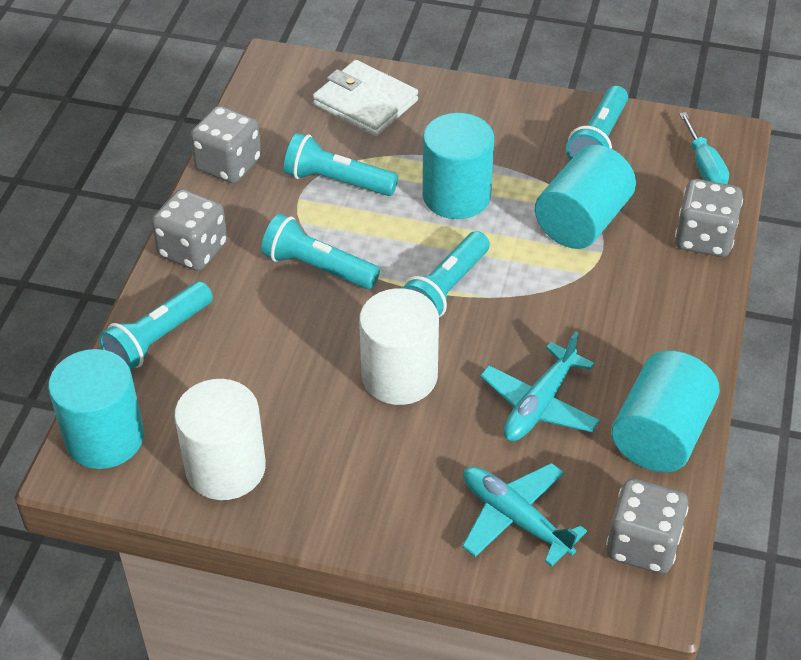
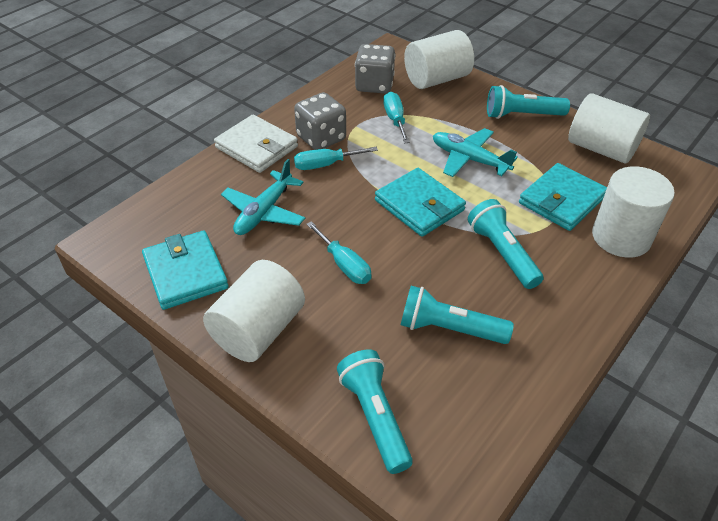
grey dice: [151,189,227,271] [190,106,261,183] [606,478,689,574] [675,179,743,257] = 4 -> [294,92,346,150] [355,44,395,94] = 2
turquoise cylinder: [48,349,144,469] [423,113,494,219] [535,145,636,249] [611,350,720,472] = 4 -> none = 0
turquoise flashlight: [99,281,213,371] [261,214,380,289] [284,133,398,196] [402,231,490,317] [566,86,628,160] = 5 -> [337,349,413,474] [401,286,514,344] [468,199,544,289] [487,85,570,119] = 4
turquoise screwdriver: [679,112,729,184] = 1 -> [294,147,378,170] [306,221,371,284] [383,92,410,143] = 3
turquoise wallet: none = 0 -> [142,231,229,310] [375,168,466,237] [519,163,607,231] = 3
white cylinder: [174,379,266,500] [359,288,439,405] = 2 -> [203,260,305,362] [404,30,474,89] [568,93,650,164] [592,166,675,258] = 4

